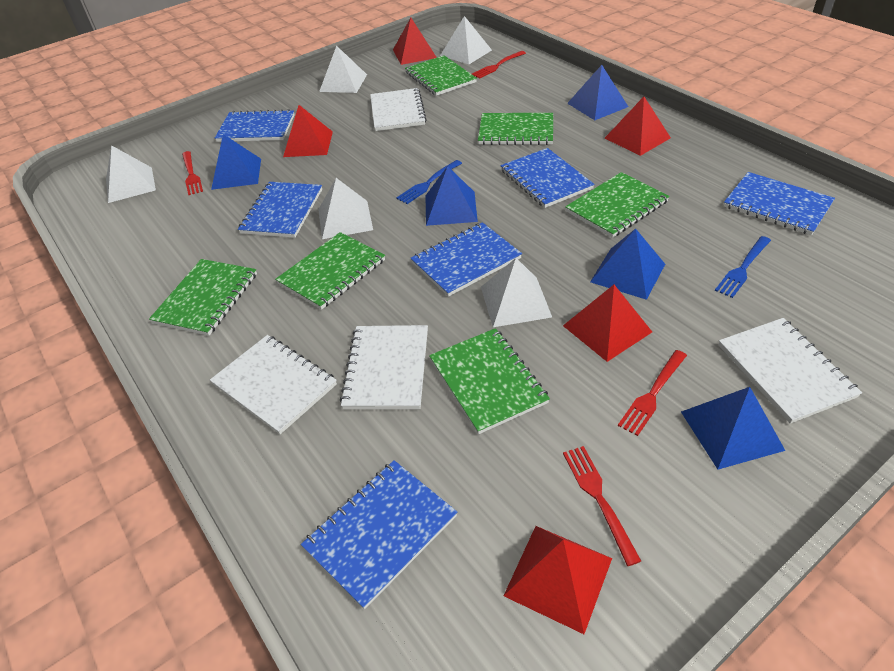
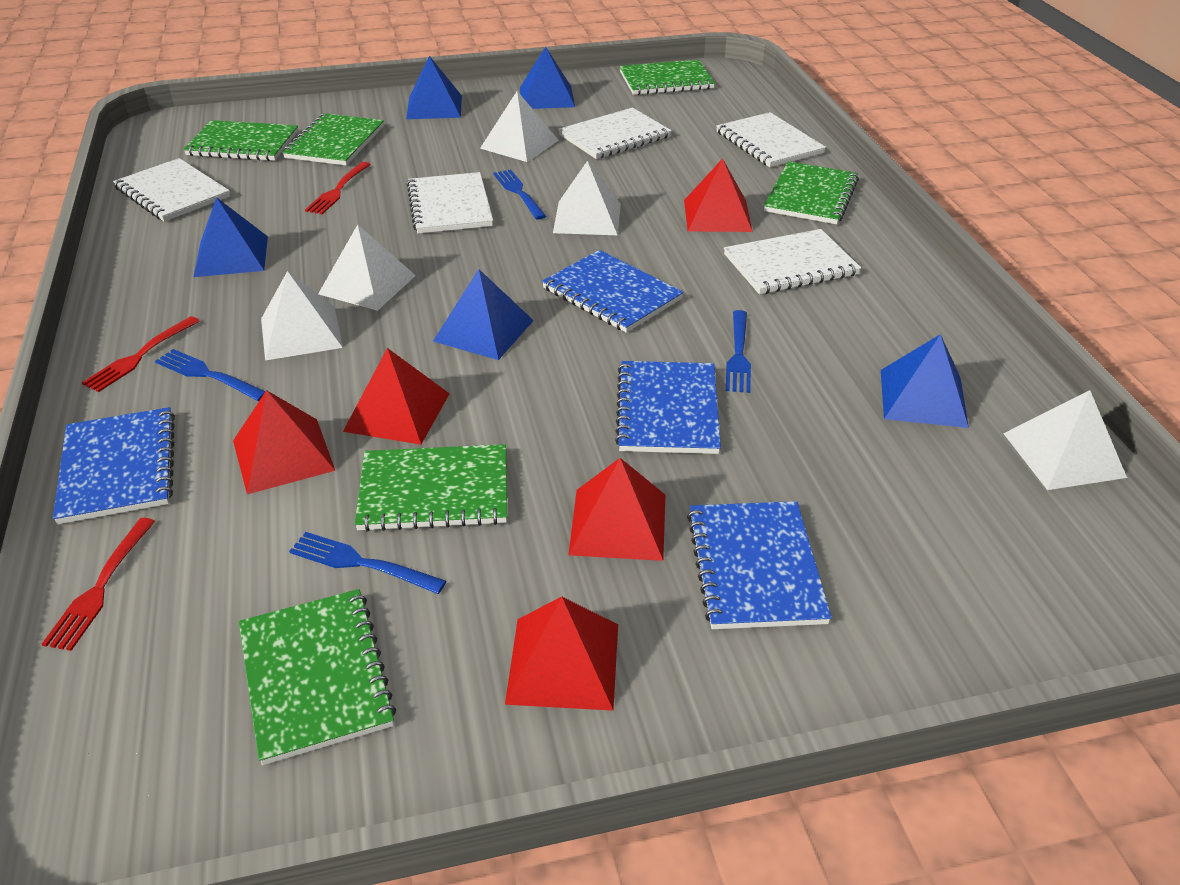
blue fork: [396,160,462,204] [715,236,771,298] = 2 -> [155,349,265,401] [289,532,446,594] [493,169,546,220] [726,310,751,393] = 4
blue notebook: [215,109,295,142] [238,182,322,238] [301,460,457,609] [411,222,522,297] [501,148,595,208] [724,172,835,235] = 6 -> [53,407,175,524] [542,250,684,333] [615,361,721,454] [687,501,832,629] = 4
red fork: [182,151,203,195] [472,51,526,79] [563,446,641,566] [618,350,687,436] = 4 -> [42,518,155,651] [82,316,200,392] [305,162,371,214] = 3
white notebook: [210,335,337,434] [340,325,428,409] [370,88,427,131] [718,318,862,424] = 4 -> [113,158,230,222] [407,172,493,234] [558,108,672,159] [716,112,826,167] [724,229,861,294] = 5

